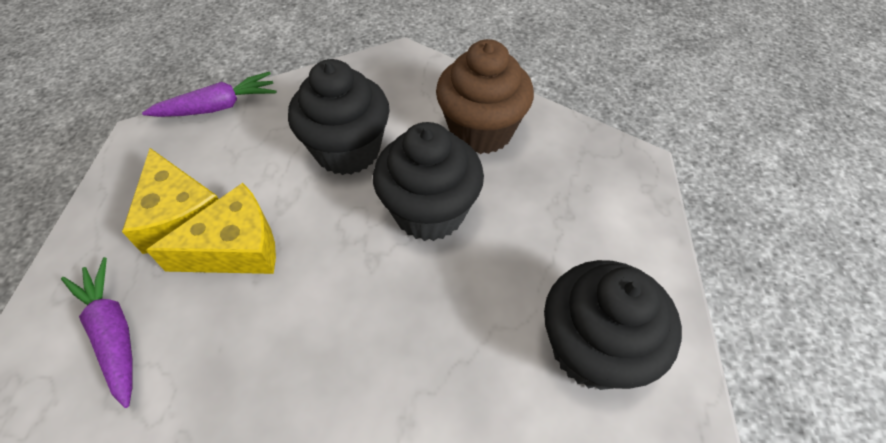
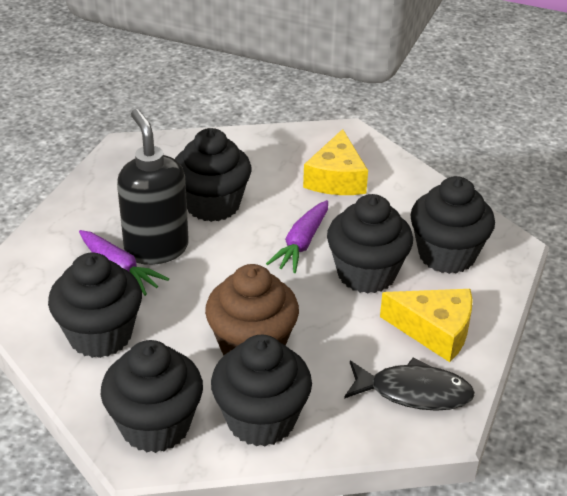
black cupcake: [288,59,390,175] [373,122,484,241] [544,260,682,390] = 3 -> [48,252,142,358] [101,340,203,453] [175,128,251,222] [211,335,312,446] [327,194,413,294] [410,176,495,274] = 6
black fish: none = 0 -> [344,358,475,411] = 1
black soap dispenser: none = 0 -> [117,109,189,265] = 1

